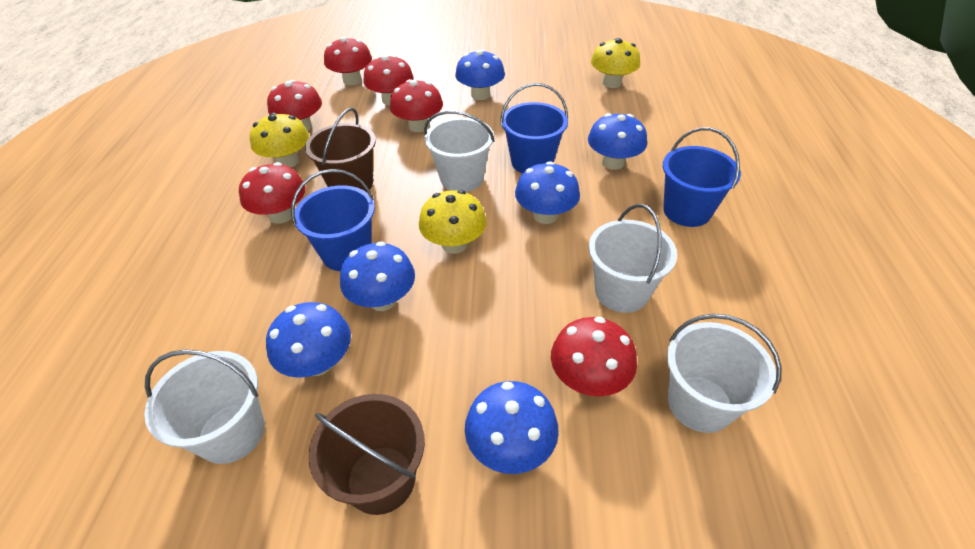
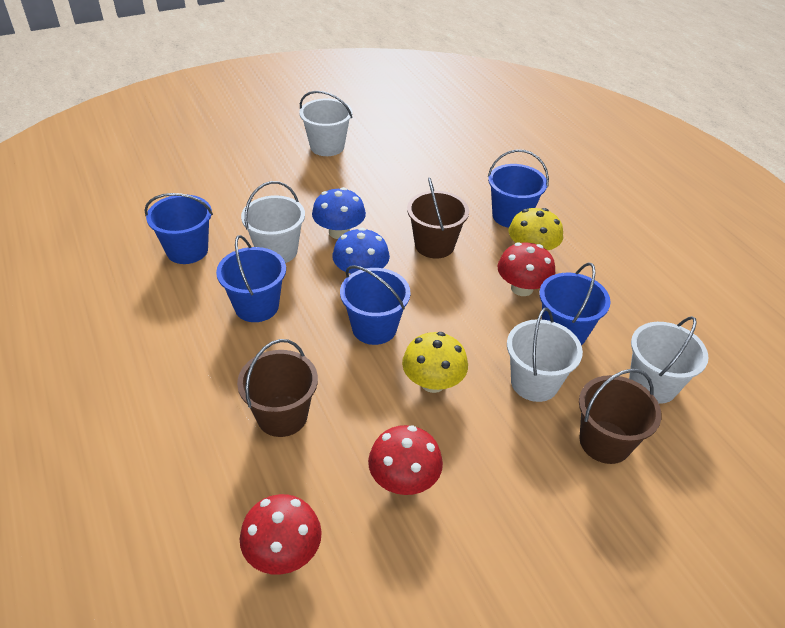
blue bucket: [291,169,375,271] [500,83,568,173] [663,127,741,227] = 3 -> [145,193,213,264] [216,235,286,322] [340,265,411,345] [488,149,549,228] [539,262,610,345] = 5
blue mushroom: [266,302,351,378] [340,241,415,311] [455,50,505,100] [465,381,559,474] [515,161,580,224] [588,113,647,170] = 6 -> [312,187,366,239] [332,228,390,274] = 2
brown bucket: [305,108,376,192] [308,394,425,515] = 2 -> [237,339,318,437] [407,177,469,259] [579,369,661,464] = 3
red mushroom: [239,162,306,224] [267,80,322,131] [324,37,372,85] [363,55,414,105] [390,79,443,132] [551,317,637,396] = 6 -> [240,494,322,575] [368,425,443,495] [498,242,555,296] = 3
yellow mushroom: [250,113,309,168] [419,190,487,254] [591,38,640,88] = 3 -> [402,332,468,393] [509,208,563,250] = 2

